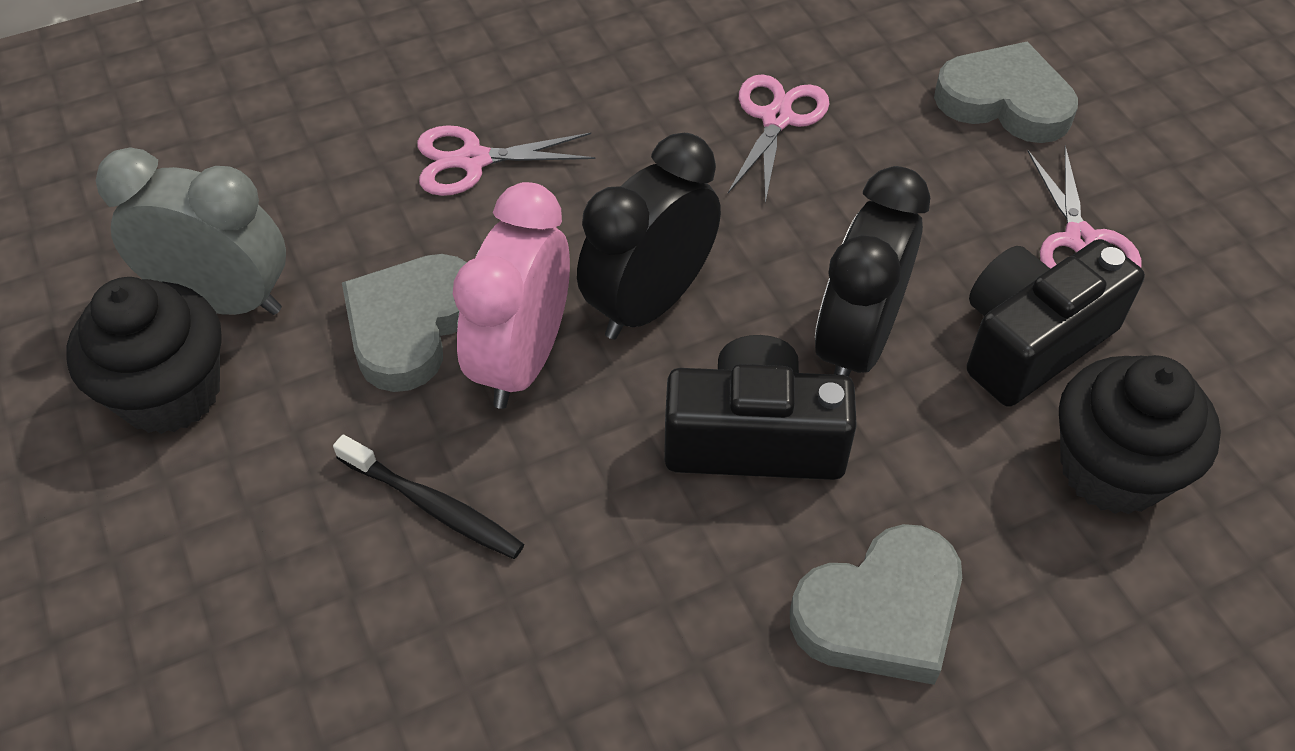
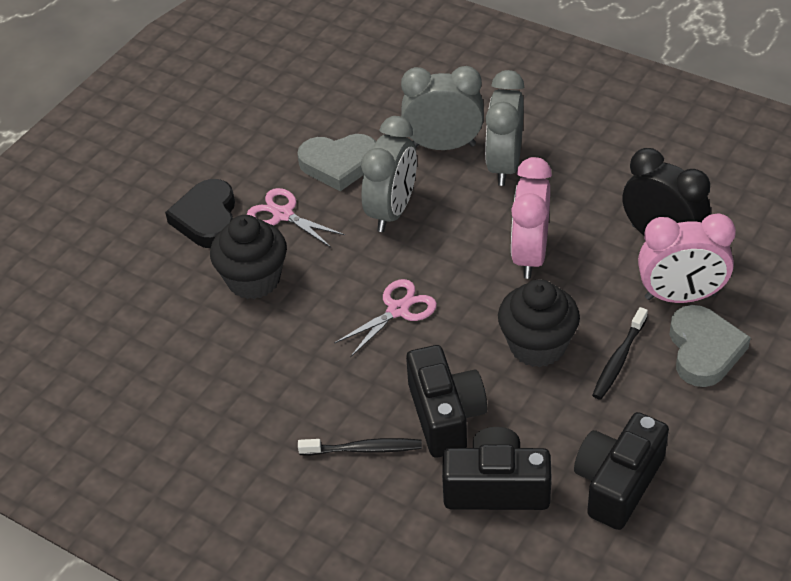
black camera: [664,335,857,480] [967,239,1145,407] = 2 -> [406,345,487,458] [442,427,551,510] [574,412,669,530] = 3
black clock: [577,133,721,339] [815,166,930,377] = 2 -> [622,148,711,235] = 1
black heart: none = 0 -> [165,179,235,248] = 1
black toothbrush: [333,435,524,559] = 1 -> [298,438,422,455] [592,307,648,400] = 2
grey clock: [96,147,286,315] = 1 -> [361,116,417,232] [401,66,484,150] [485,70,524,186] = 3
grey heart: [342,254,467,392] [790,524,962,685] [934,42,1078,143] = 3 -> [297,134,376,191] [669,305,751,387] = 2
pink clock: [453,182,570,409] = 1 -> [511,157,552,279] [638,213,736,303] = 2
pink scissors: [417,125,596,196] [728,74,830,203] [1027,145,1141,269] = 3 -> [247,188,345,248] [334,279,437,358] = 2

